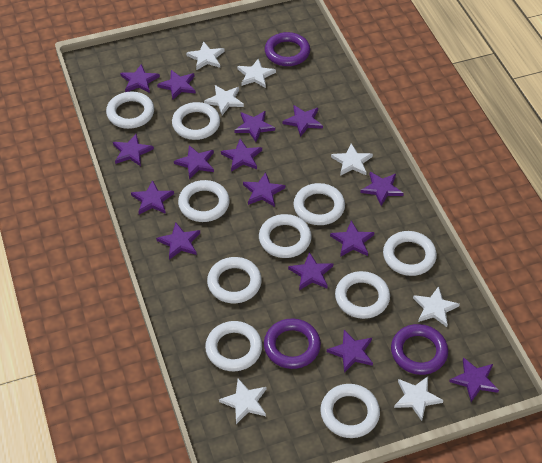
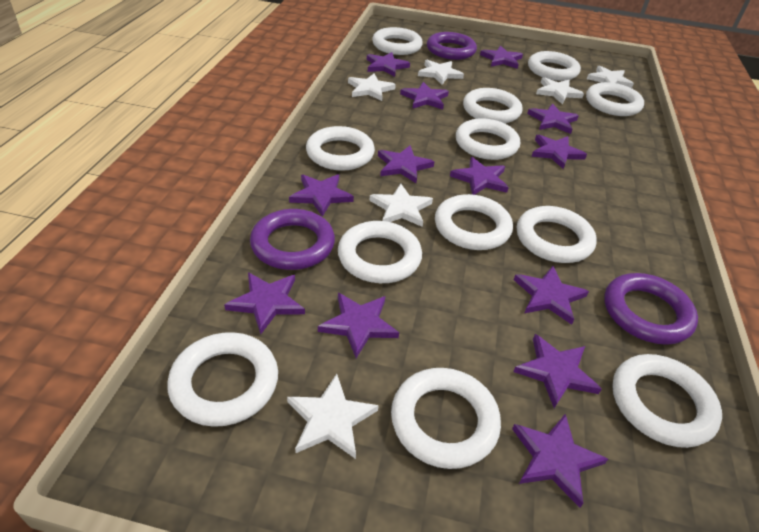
purple star: [113,134,154,166] [120,64,160,93] [131,180,174,215] [156,222,200,260] [157,70,196,100] [174,145,214,179] [221,139,262,172] [234,111,275,142] [243,172,285,207] [283,105,323,137] [288,252,333,290] [327,330,373,373] [330,221,375,257] [360,172,404,206] [449,357,499,402] = 15 -> [224,272,305,334] [289,174,354,217] [318,293,399,358] [367,52,410,77] [378,146,434,183] [400,82,449,110] [450,157,509,195] [480,46,523,69] [512,414,608,508] [513,334,602,408] [514,266,589,325] [527,103,579,134] [531,135,587,169] = 13
white ring: [106,92,154,129] [172,102,220,140] [178,180,230,222] [205,321,262,371] [207,257,262,303] [259,214,312,258] [293,183,345,225] [320,384,380,438] [335,271,390,319] [383,231,437,276] = 10 -> [167,332,278,427] [306,126,375,171] [338,221,422,283] [372,27,423,55] [391,368,501,469] [435,194,513,250] [456,118,520,160] [463,88,523,123] [517,206,597,263] [528,51,581,81] [586,82,644,116] [612,354,722,448] = 12
white star: [186,41,225,70] [204,85,244,115] [219,379,266,424] [237,58,276,88] [331,143,373,176] [394,376,443,421] [413,286,460,327] = 7 -> [287,374,379,459] [348,74,396,101] [369,183,433,227] [418,60,464,85] [536,77,584,104] [587,65,634,88] = 6

